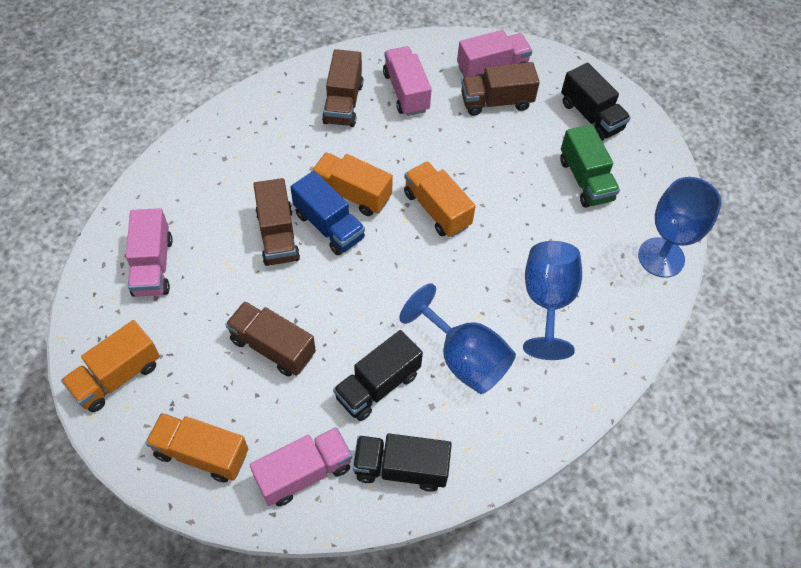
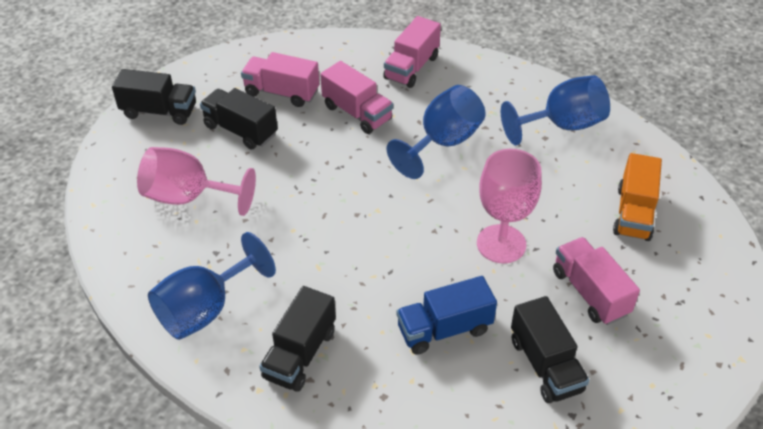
black truck: [333,330,423,421] [353,434,452,492] [561,63,631,141] = 3 -> [112,69,196,125] [200,88,278,149] [259,286,336,392] [511,296,589,403] = 4
brown truck: [225,301,316,377] [253,178,300,266] [322,49,363,127] [461,62,540,116] = 4 -> none = 0
green truck: [560,124,620,208] = 1 -> none = 0
orange truck: [61,320,160,412] [146,413,248,482] [311,152,393,216] [404,161,476,237] = 4 -> [613,153,662,241] = 1
pink goblet: none = 0 -> [137,147,256,216] [477,149,542,264] = 2

